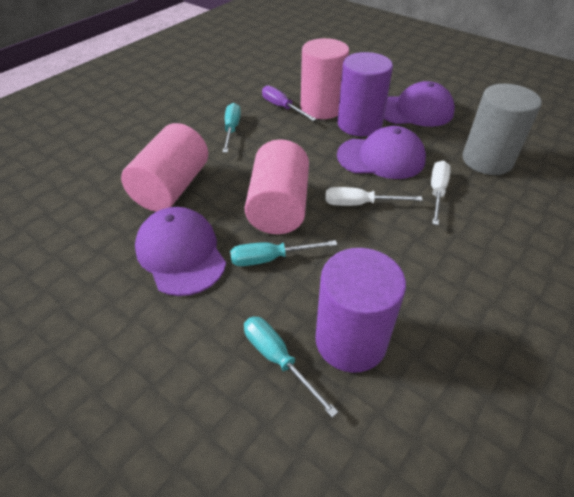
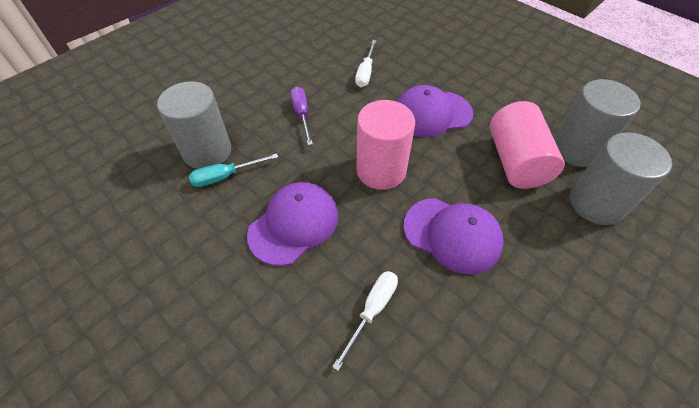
grey cylinder: [462,84,542,175] = 1 -> [157,81,231,169] [554,79,641,167] [570,132,672,225] = 3
pink cylinder: [121,123,208,212] [245,139,309,234] [301,38,349,119] = 3 -> [356,100,415,190] [490,101,564,189] = 2
purple cylinder: [315,248,406,373] [337,52,393,136] = 2 -> none = 0
turquoise screwdriver: [222,103,241,153] [230,240,337,266] [244,317,338,418] = 3 -> [189,153,278,187] = 1

